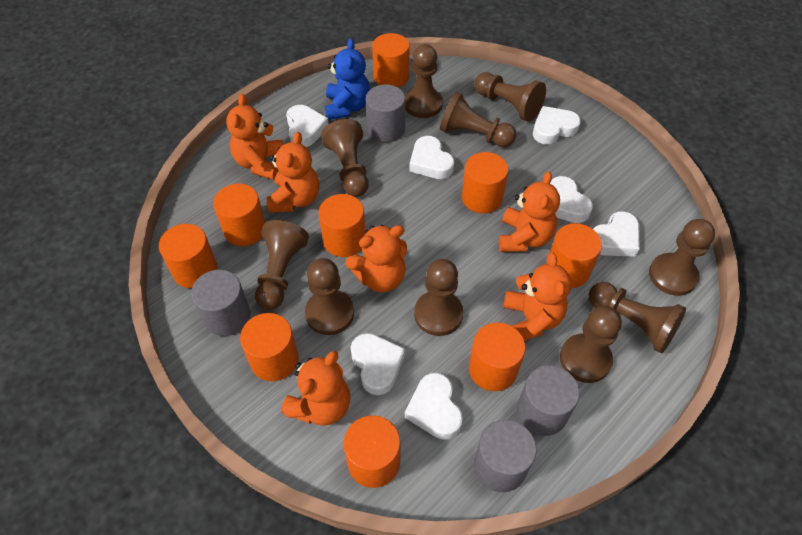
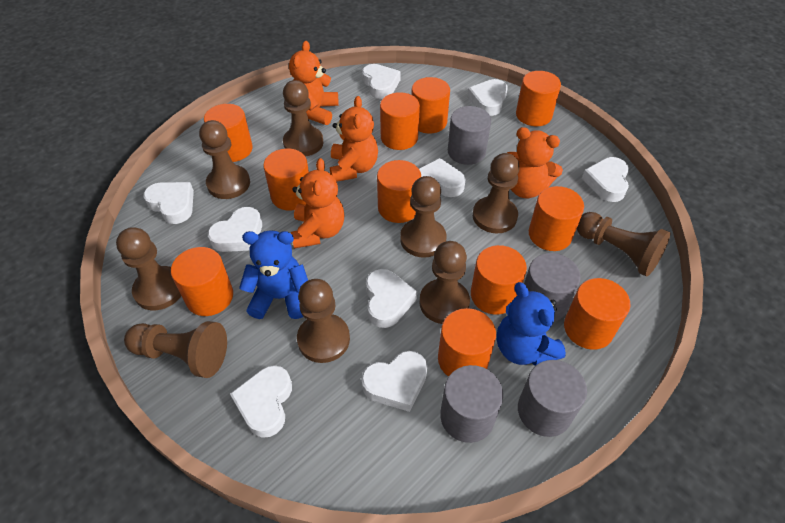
blue teddy bear: [325,38,370,120] = 1 -> [239,230,308,319] [497,282,566,366] = 2
brown pawn: [255,220,309,310] [305,258,354,335] [321,119,369,197] [405,44,443,118] [414,259,463,336] [440,91,516,147] [474,72,546,122] [560,306,622,383] [589,282,686,353] [649,219,715,296] = 10 -> [116,227,181,310] [124,321,227,378] [199,120,250,199] [283,80,324,156] [297,279,350,363] [400,176,446,258] [420,241,470,324] [473,153,520,233] [577,212,670,277] = 9
orange cylinder: [159,224,217,288] [213,184,265,246] [240,313,299,381] [318,194,366,257] [344,415,400,488] [372,33,410,88] [462,152,508,213] [469,323,525,391] [546,223,602,288] = 9 -> [171,247,233,316] [204,104,253,162] [263,149,309,210] [377,160,421,223] [380,92,420,150] [411,77,450,133] [438,308,496,377] [471,245,527,315] [516,71,561,126] [529,186,584,251] [564,278,631,350] = 11
orange teddy bear: [226,94,283,180] [267,132,319,212] [281,351,350,426] [345,225,407,292] [499,171,560,252] [504,252,571,341] = 6 -> [289,41,339,125] [291,158,344,249] [330,96,378,182] [507,127,563,198] = 4
white heart: [286,105,329,147] [351,333,405,395] [405,373,463,440] [409,136,454,179] [533,106,581,145] [550,176,593,223] [593,211,639,257] = 7 -> [143,182,194,224] [208,207,262,252] [230,365,292,438] [361,351,427,412] [362,64,401,99] [366,269,417,328] [419,158,466,197] [467,79,508,116] [582,157,629,202] = 9

